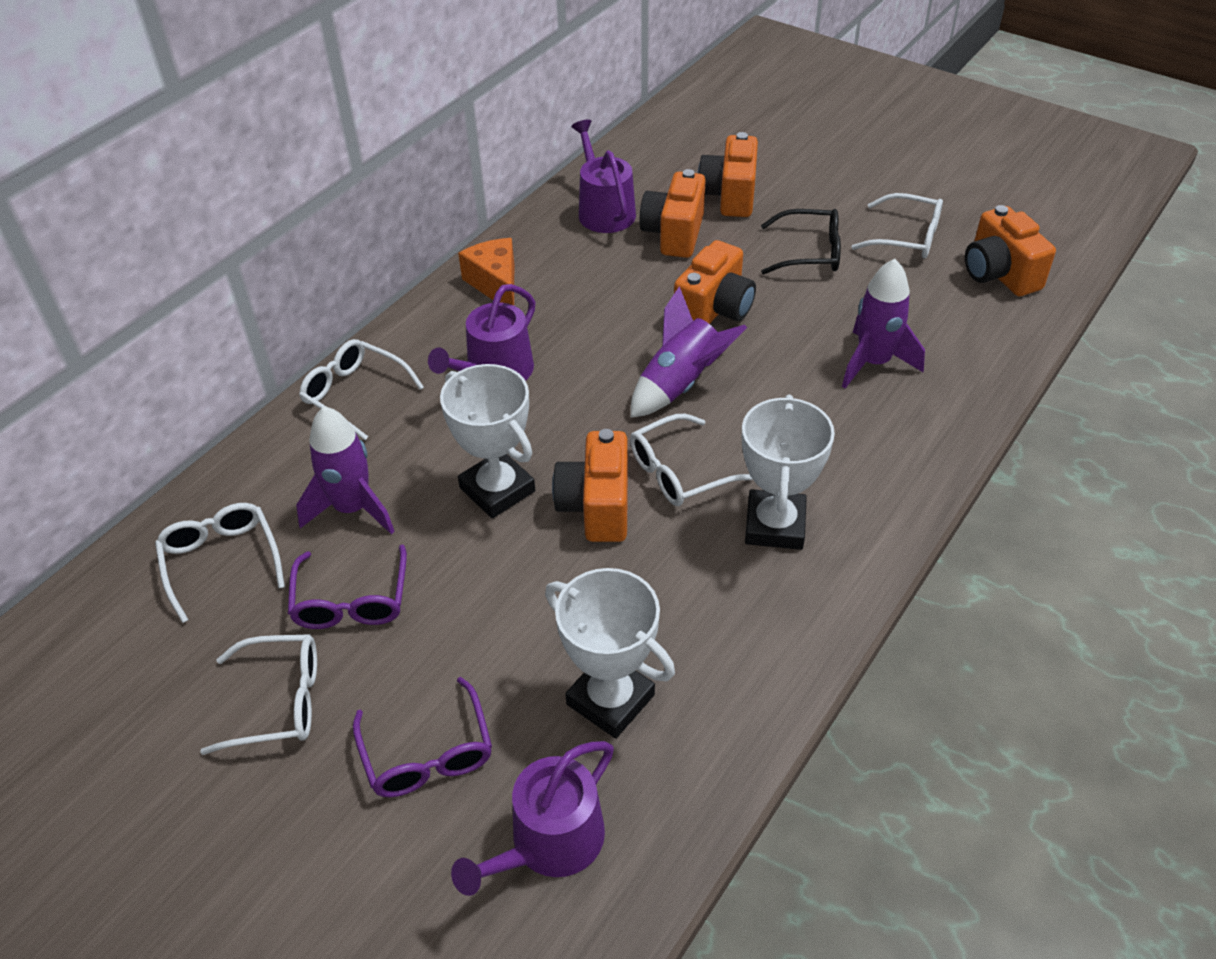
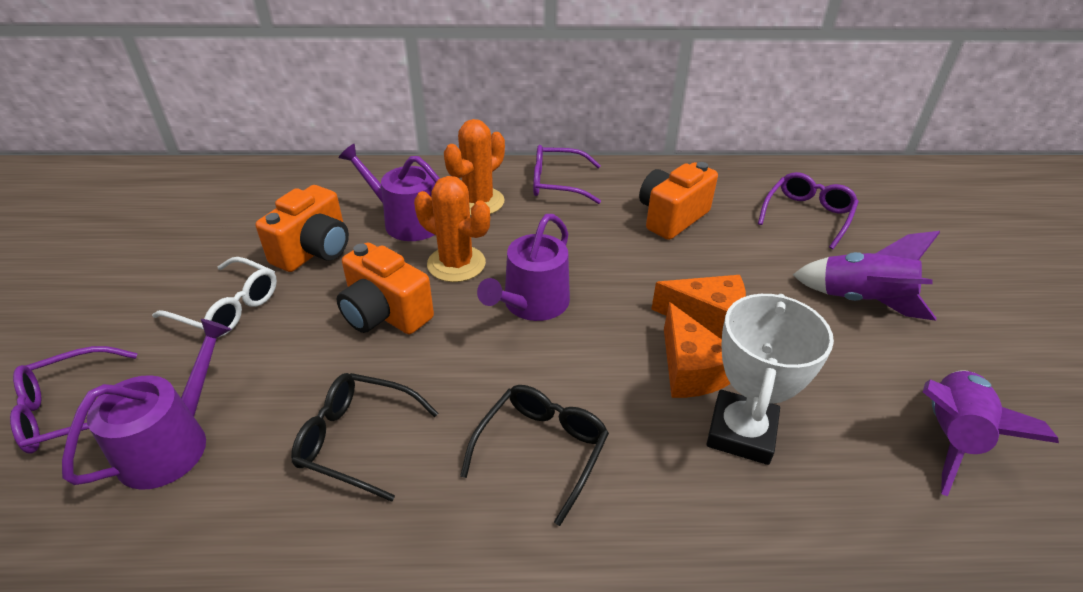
black glasses: [761,209,841,275] = 1 -> [291,373,438,502] [460,385,609,526] = 2
orange cactus: none = 0 -> [414,176,490,282] [444,119,505,216] = 2
orange camera: [552,429,628,542] [640,169,706,258] [674,240,756,324] [698,132,758,217] [965,205,1056,296] = 5 -> [255,185,349,272] [337,242,434,334] [639,162,718,240] = 3
orange cheese: [458,238,514,305] = 1 -> [651,275,746,339] [664,302,731,398] = 2
purple glasses: [288,545,407,629] [353,677,492,797] = 2 -> [10,346,138,454] [533,145,601,204] [758,172,859,249] = 3
purple rocket: [296,406,395,534] [631,286,747,418] [842,259,925,388] = 3 -> [793,231,940,321] [923,370,1059,497] = 2
white glasses: [155,503,285,623] [200,634,317,755] [299,339,424,440] [630,414,753,506] [851,193,943,258] = 5 -> [152,257,277,337] = 1
white trophy: [440,364,535,518] [545,568,675,738] [742,395,835,550] = 3 -> [707,294,834,465] = 1

